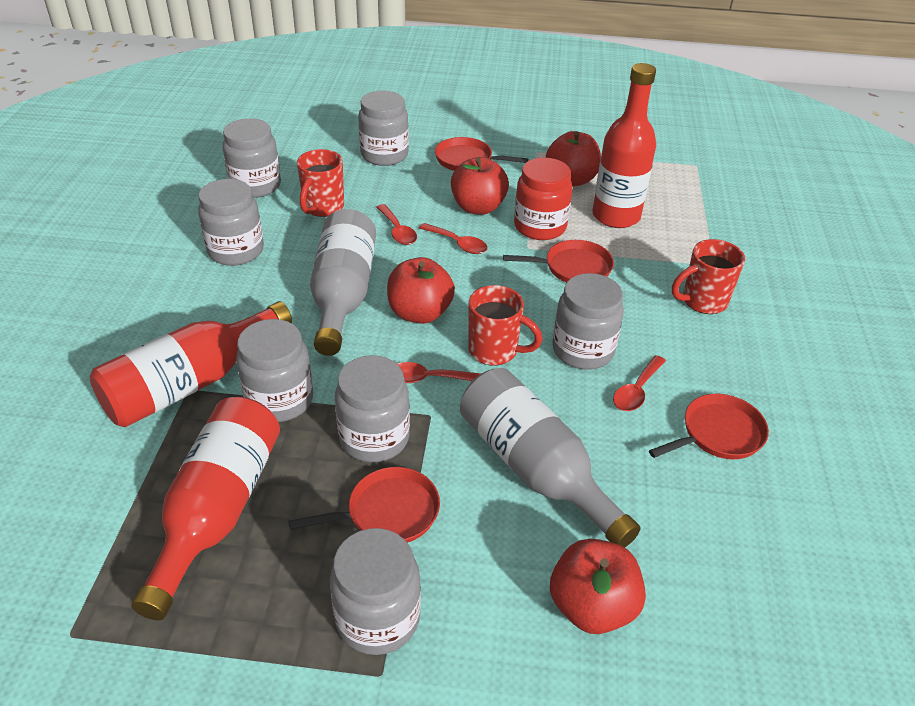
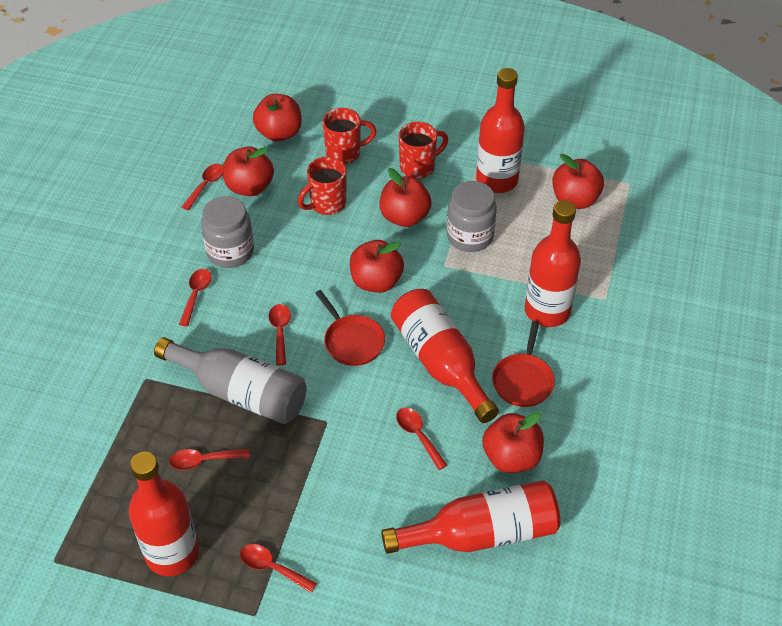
grey bottle: [310,209,376,356] [460,368,641,548] = 2 -> [154,337,307,424] = 1
grey jar: [198,179,264,266] [222,118,281,198] [236,319,313,422] [330,528,421,655] [335,355,410,462] [358,91,409,166] [553,273,624,370] = 7 -> [201,196,254,268] [447,181,497,252] = 2
red apple: [387,257,455,324] [451,157,509,215] [546,131,601,186] [550,539,646,634] = 4 -> [223,147,274,196] [253,94,302,142] [350,240,404,293] [379,168,432,227] [482,412,544,473] [552,154,604,209] = 6
red bottle: [90,301,292,427] [131,397,280,620] [592,63,656,228] = 3 -> [129,452,199,576] [381,480,560,554] [391,289,499,423] [476,68,525,193] [525,200,581,327] = 5
red jar: [514,158,573,240] = 1 -> none = 0
red pan: [288,467,440,543] [435,137,528,171] [503,240,614,283] [649,394,769,459] = 4 -> [315,290,385,366] [492,321,555,407] = 2
red spoon: [376,204,417,245] [397,362,481,383] [419,223,488,254] [613,355,666,411] = 4 -> [169,449,250,470] [179,269,211,326] [182,164,223,210] [240,544,317,593] [269,304,291,365] [396,408,447,470] = 6

